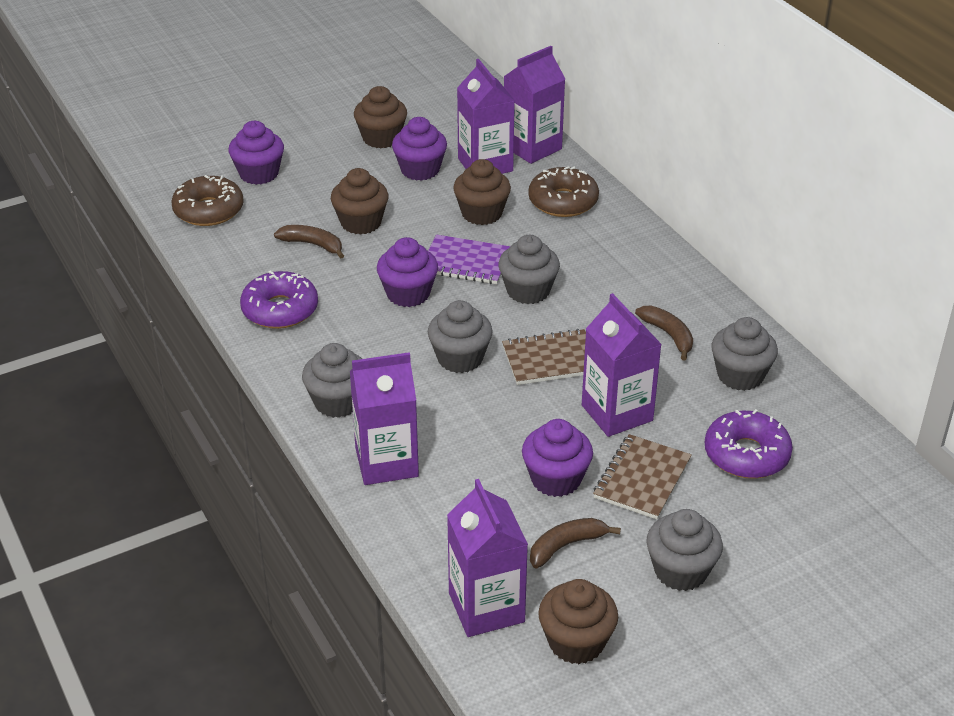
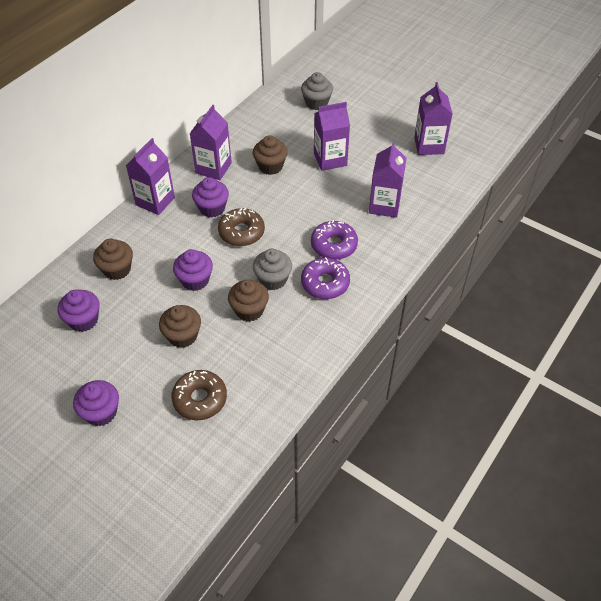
brown banana: [274,225,344,259] [530,518,621,568] [635,306,693,360] = 3 -> none = 0
brown notebook: [502,329,586,385] [593,434,692,519] = 2 -> none = 0
grey cupcake: [302,343,362,418] [428,300,493,373] [498,235,560,304] [646,509,723,591] [712,317,778,391] = 5 -> [253,249,292,290] [301,72,333,110] = 2
purple notebook: [428,235,511,284] = 1 -> none = 0

